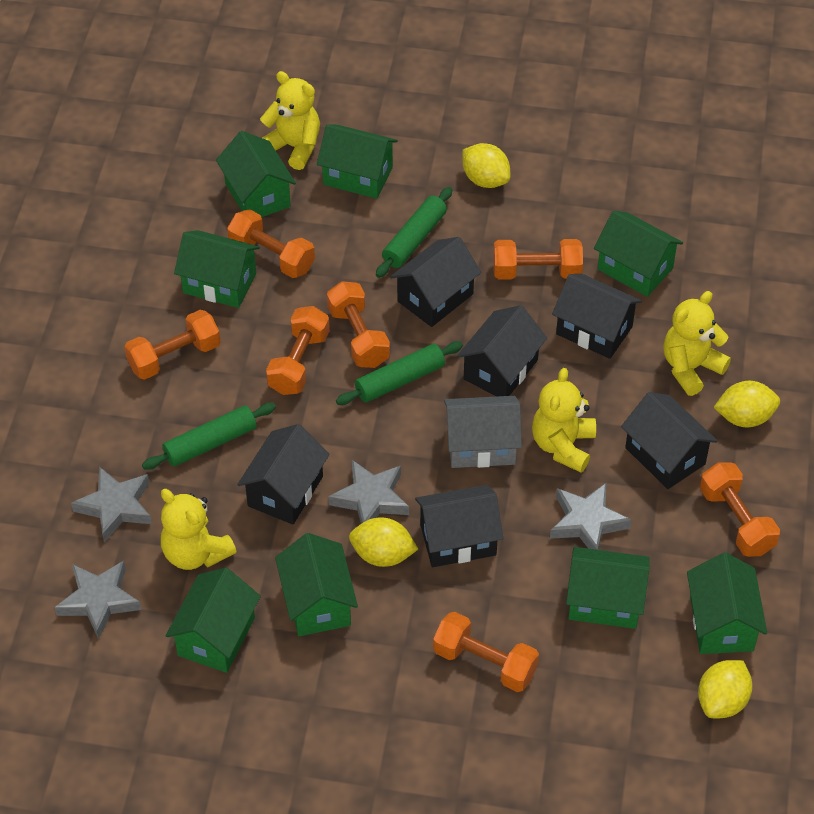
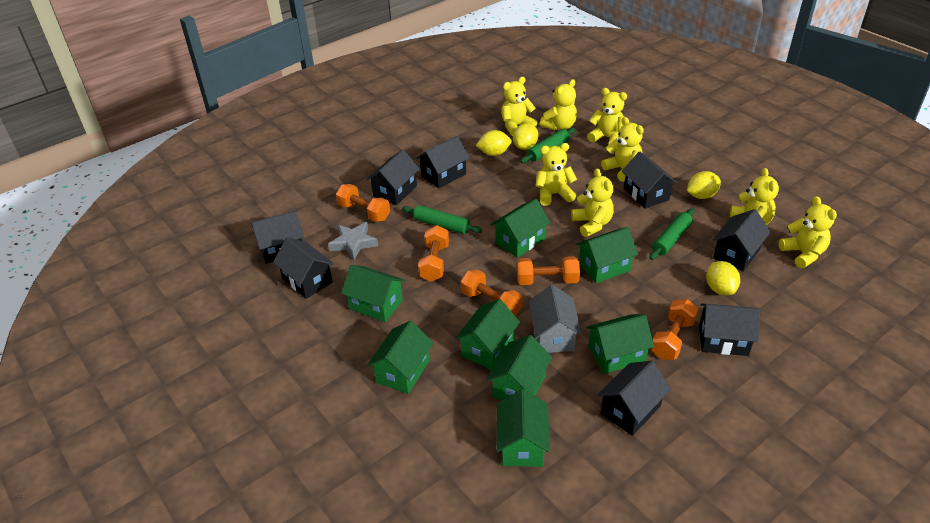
black house: [237,424,330,525] [390,237,481,327] [415,485,503,567] [457,305,547,397] [552,274,642,359] [621,392,718,489] = 6 -> [252,211,304,264] [273,237,334,299] [366,149,420,205] [416,136,470,188] [597,361,671,436] [622,151,677,209] [699,303,760,356] [712,209,771,271] = 8
grey star: [54,561,141,639] [71,467,152,542] [328,460,409,524] [550,483,632,550] = 4 -> [328,222,378,260] = 1
orange dumbbell: [124,310,221,380] [227,209,315,278] [266,306,330,395] [327,281,390,368] [433,612,539,692] [493,239,583,280] [700,462,780,557] = 7 -> [336,184,390,222] [418,225,449,282] [461,269,523,316] [517,256,580,285] [651,299,698,360] = 5
yellow teddy bear: [161,489,237,570] [260,71,320,170] [532,368,596,472] [664,291,731,396] = 4 -> [501,77,538,136] [535,143,577,206] [540,79,577,130] [571,168,614,237] [587,88,627,144] [601,117,644,182] [730,168,779,225] [779,196,837,268] = 8

